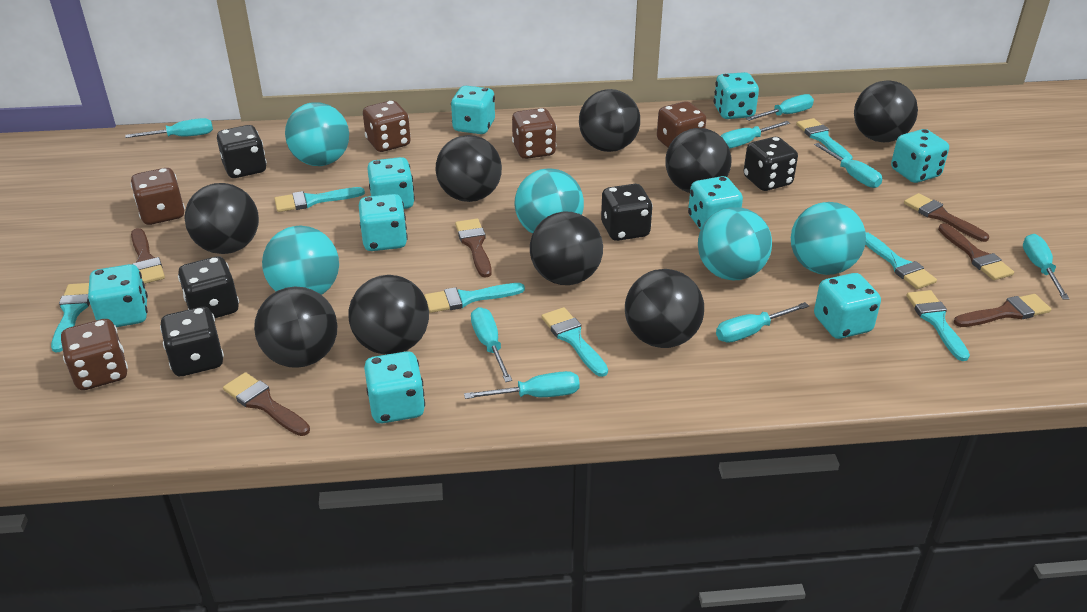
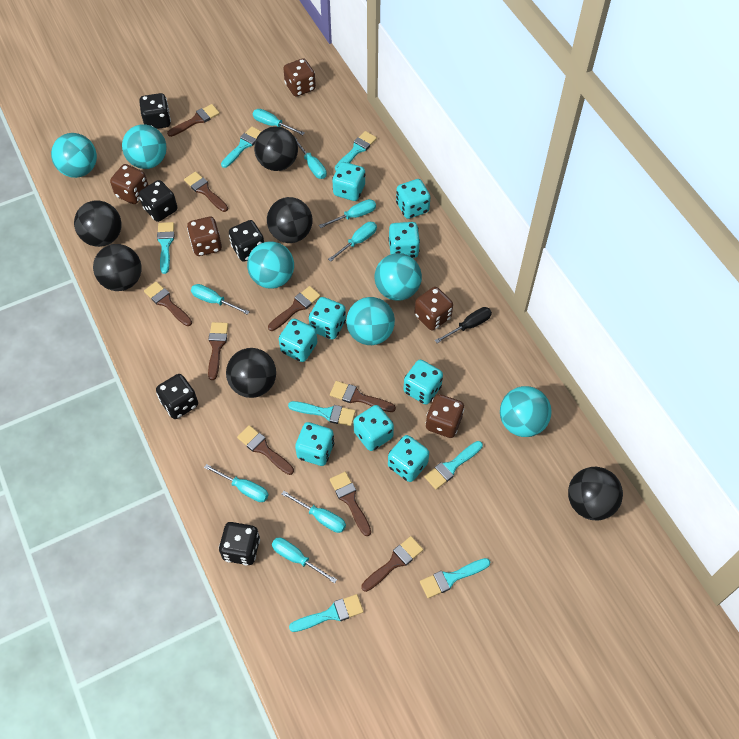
black ball: [185,183,259,254] [254,287,338,368] [349,275,429,355] [436,135,502,202] [530,212,603,285] [579,89,640,152] [625,269,704,348] [665,128,731,193] [854,80,918,143] = 9 -> [74,200,122,247] [93,244,142,291] [226,348,276,398] [254,126,298,171] [267,197,312,243] [568,467,623,520] = 6
black screwdriver: none = 0 -> [435,307,492,343] = 1
brown brush: [131,228,165,284] [223,372,310,436] [455,219,492,278] [904,193,989,242] [938,223,1014,280] [954,294,1051,327] = 6 -> [144,282,192,326] [167,104,220,137] [184,171,228,212] [208,322,228,380] [237,425,294,475] [268,286,321,331] [330,381,396,412] [330,472,371,536] [361,536,423,592] = 9
turquoise ball: [262,226,339,295] [285,102,349,166] [514,168,584,234] [698,207,772,280] [791,202,866,275] = 5 -> [51,133,97,178] [122,124,167,169] [247,241,294,289] [346,297,395,345] [374,253,422,301] [500,386,552,437] = 6

